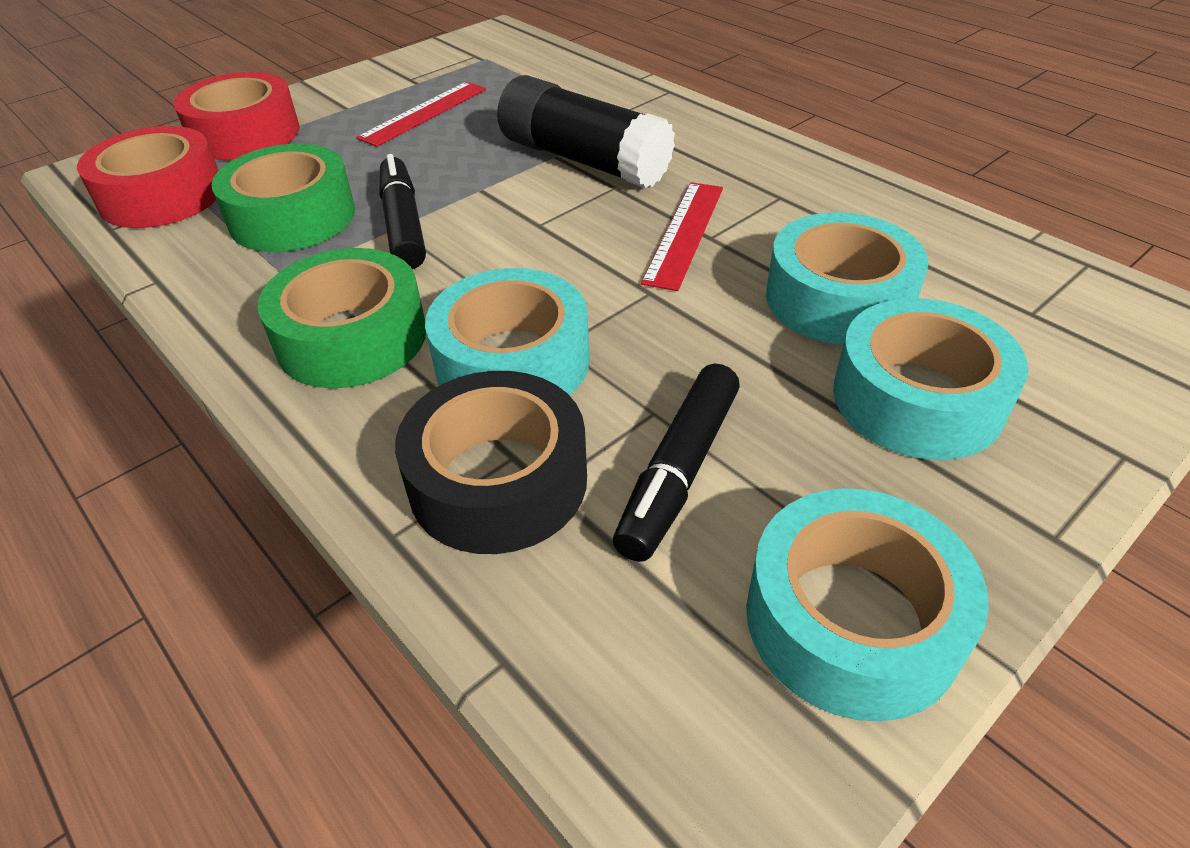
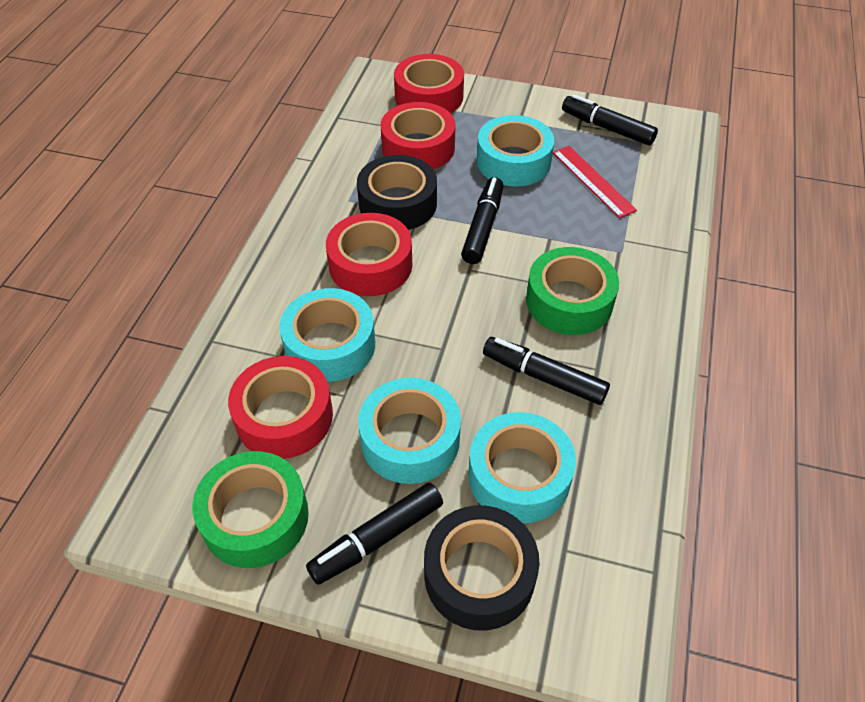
black glue stick: [497,75,675,188] = 1 -> none = 0
black marker: [379,154,426,269] [613,363,740,562] = 2 -> [306,483,443,585] [461,177,503,264] [483,337,610,405] [562,94,658,145] = 4
black tape: [395,371,587,554] = 1 -> [357,155,437,230] [424,505,540,631] = 2
red ruler: [356,82,486,147] [641,182,723,291] = 2 -> [553,146,637,218] = 1
red tape: [77,126,219,228] [174,72,300,160] = 2 -> [228,356,333,459] [326,213,412,296] [380,102,456,169] [394,54,464,113] = 4

